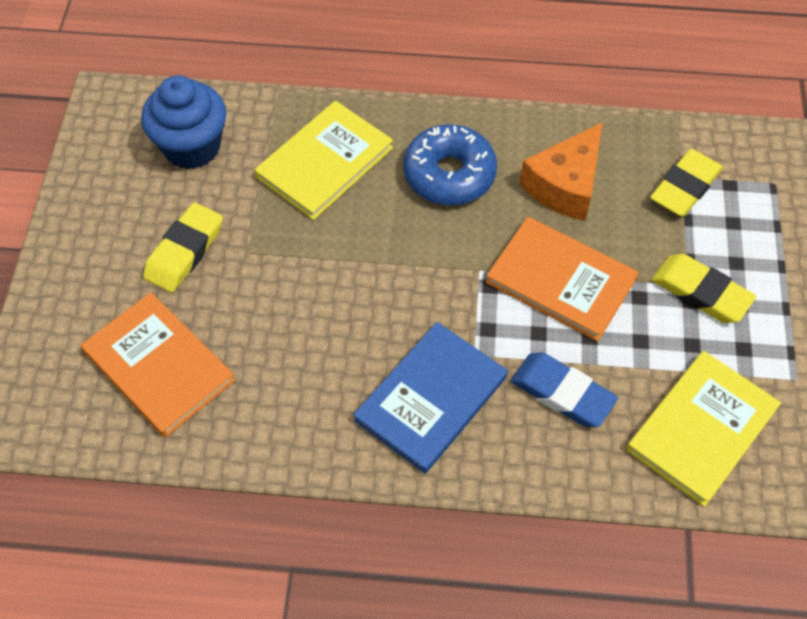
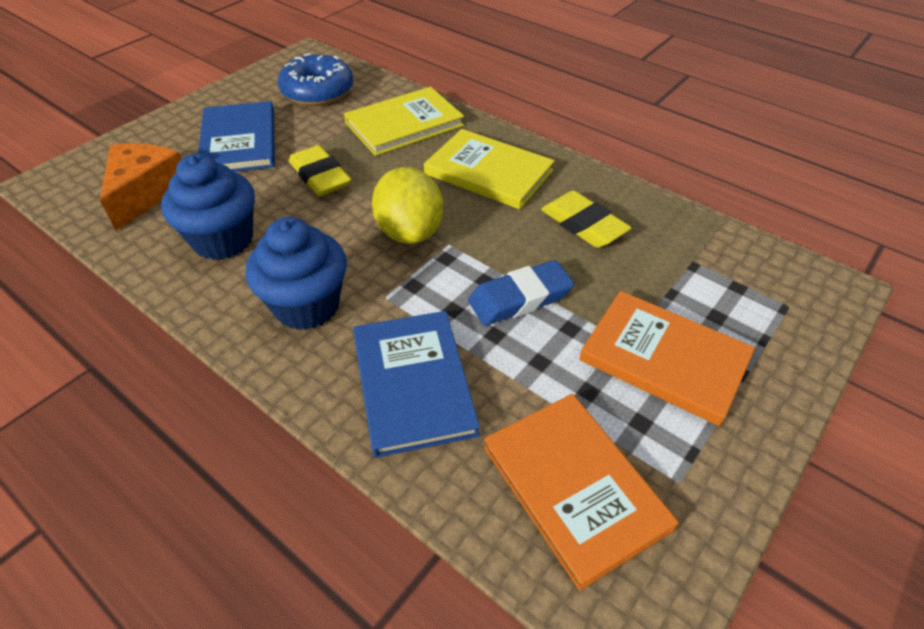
blue book: [353,322,508,474] = 1 -> [198,101,275,172] [353,311,480,458] = 2
blue cupcake: [141,75,227,169] = 1 -> [161,153,255,260] [245,217,347,330] = 2
yellow eraser: [143,202,223,293] [650,149,723,217] [652,254,756,323] = 3 -> [288,145,351,196] [541,190,631,248] = 2
yellow lemon: none = 0 -> [372,167,443,244] = 1

